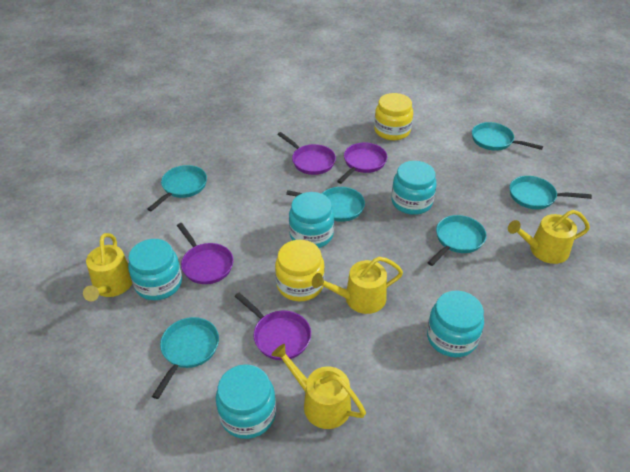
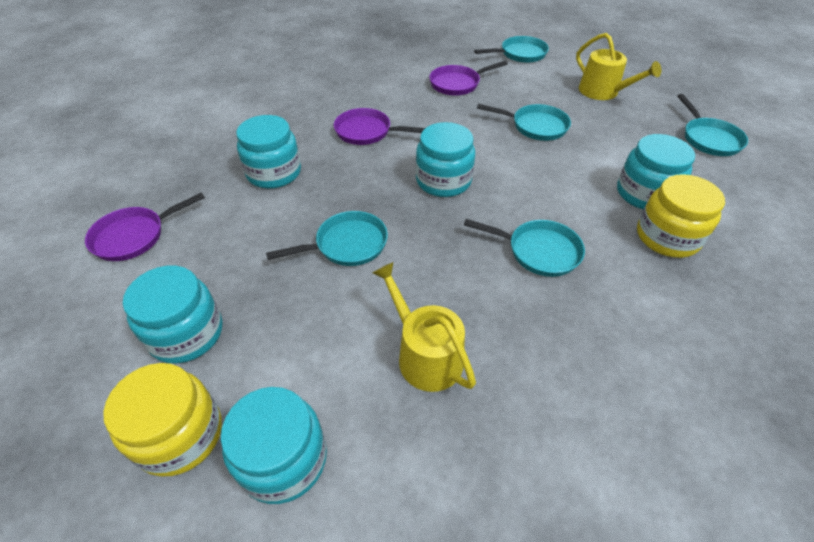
purple pan: [177,223,233,284] [235,293,311,360] [277,132,336,175] [337,143,387,184] = 4 -> [85,193,205,261] [334,108,425,145] [429,61,508,96] = 3
turquoise pan: [147,165,207,211] [152,317,219,399] [286,187,365,222] [427,215,487,266] [472,122,543,151] [509,176,592,209] = 6 -> [266,211,388,266] [464,219,585,277] [474,36,549,63] [477,104,571,141] [677,94,748,156] = 5
yellow watering can: [83,233,132,301] [272,344,366,429] [312,257,403,314] [508,210,590,264] = 4 -> [373,262,476,392] [576,33,661,100] = 2

